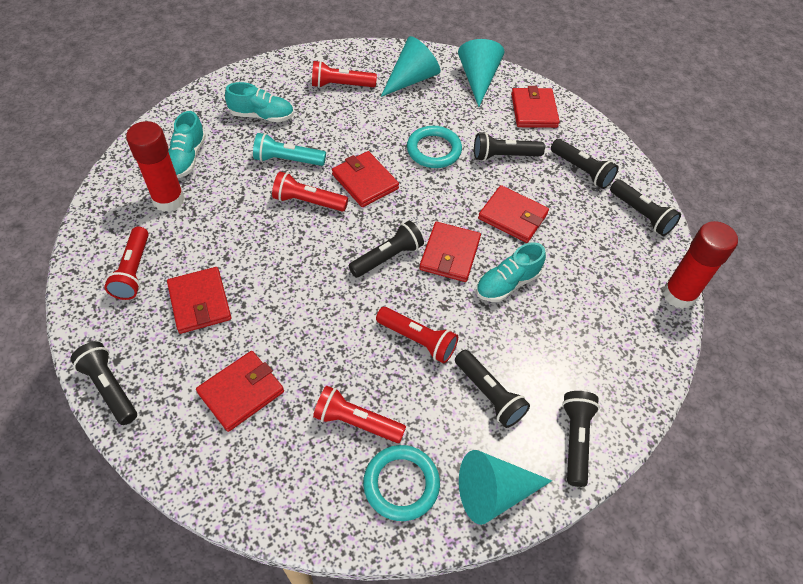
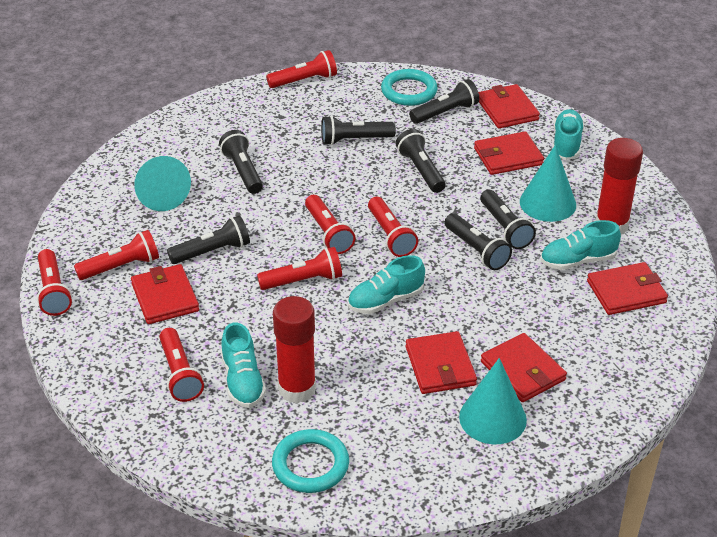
red flashlight: [104,227,149,300] [272,172,348,212] [312,61,377,88] [313,386,406,443] [376,307,458,363] = 5 -> [37,249,72,316] [74,230,159,280] [159,328,204,402] [257,247,342,290] [266,50,337,88] [305,195,356,254] [368,197,418,257] = 7
turquoise flashlight: [253,133,326,166] = 1 -> none = 0
turquoise shoe: [168,111,206,178] [225,82,294,122] [476,243,546,302] = 3 -> [221,323,266,408] [348,255,425,314] [540,220,621,270] [553,109,584,160] = 4

